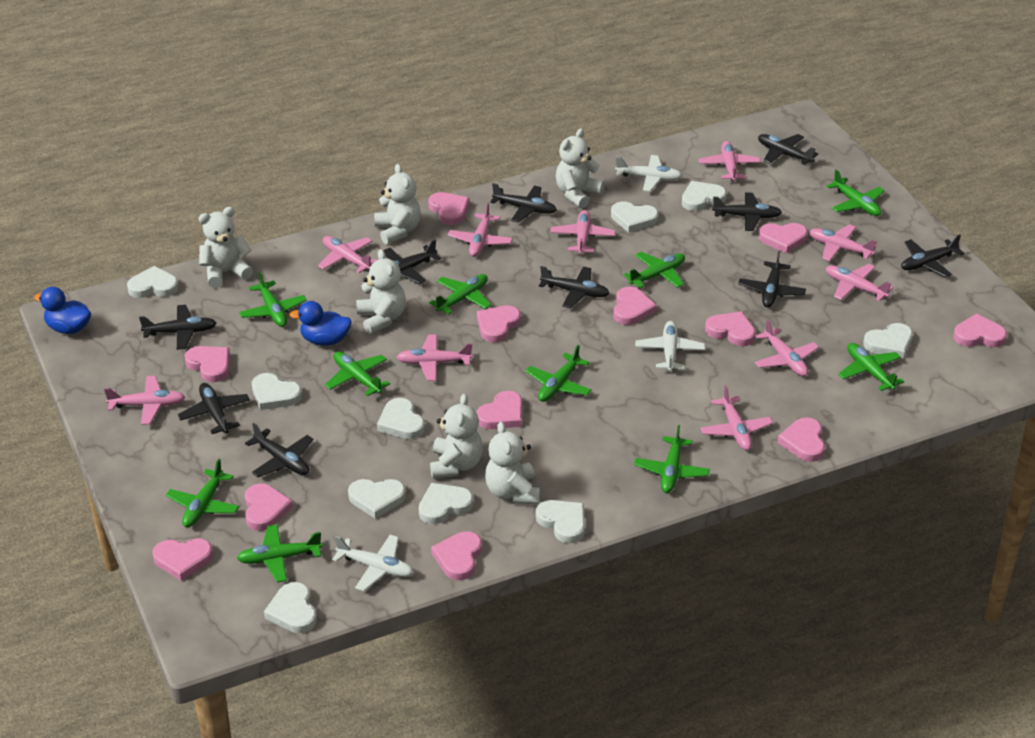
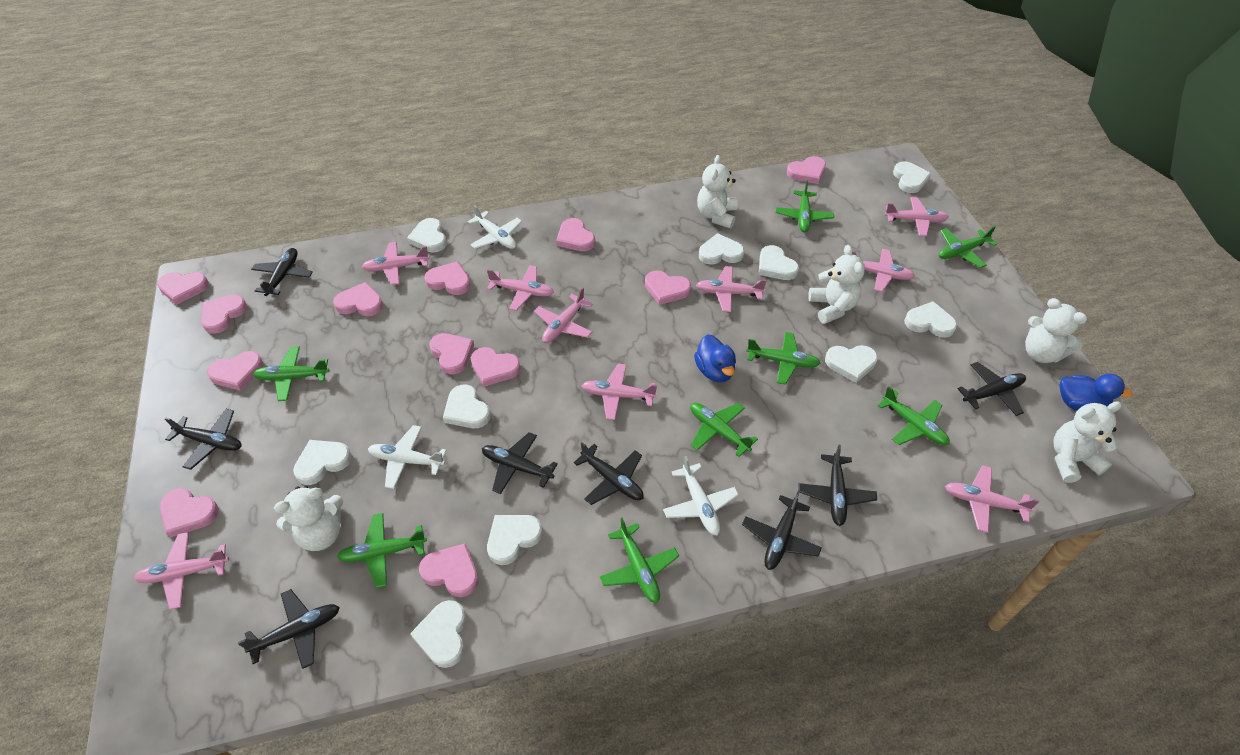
black plane: [139,305,216,350] [178,383,250,434] [245,422,314,477] [383,239,441,284] [490,183,557,223] [539,266,610,308] [712,192,782,231] [738,251,806,307] [758,134,818,165] [901,234,965,278] = 10 -> [165,409,241,470] [238,589,340,669] [251,248,313,296] [482,432,558,494] [574,442,644,505] [742,490,822,570] [799,445,877,526] [957,362,1026,416] = 8
green plane: [166,459,239,528] [237,524,322,583] [239,271,307,327] [325,351,390,396] [429,274,492,314] [526,344,592,402] [623,252,685,288] [634,425,710,493] [826,170,885,216] [838,343,904,391] = 10 -> [253,347,329,401] [337,513,427,588] [600,518,679,603] [690,403,758,457] [747,332,820,385] [775,181,834,232] [878,386,950,445] [939,226,997,268] = 8
pink plane: [104,376,185,425] [318,236,377,273] [397,335,473,381] [448,202,513,257] [550,210,616,254] [699,141,761,182] [700,385,773,450] [755,319,819,376] [809,224,877,261] [826,264,893,301] = 10 -> [134,532,229,609] [362,242,430,285] [487,265,554,311] [534,287,593,343] [581,363,657,420] [696,266,767,312] [852,249,915,292] [884,197,949,236] [945,465,1040,533] = 9
white teddy bear: [198,207,253,288] [356,249,406,334] [374,164,421,244] [430,394,483,478] [485,421,540,504] [556,128,604,208] = 6 -> [274,486,343,551] [697,155,738,228] [808,245,865,324] [1025,298,1087,363] [1053,401,1122,483] = 5

